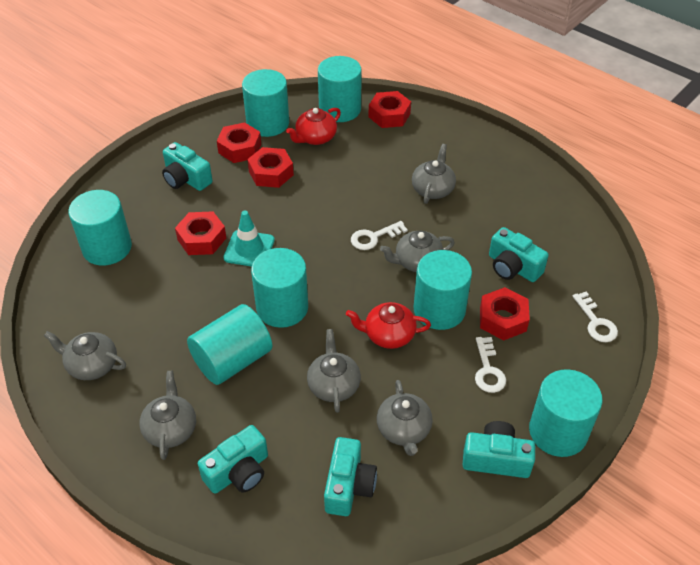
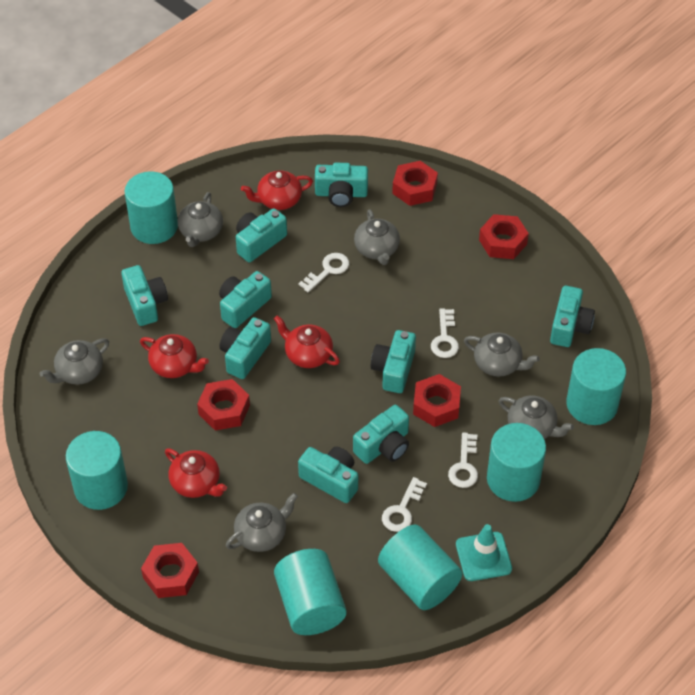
red teapot: [286,108,341,145] [346,302,431,349] = 2 -> [140,334,209,378] [165,448,227,498] [241,171,313,210] [274,315,340,368] = 4
turquoise camera: [162,142,213,191] [198,425,268,494] [324,437,377,516] [463,421,535,478] [489,227,549,282] = 5 -> [121,265,168,326] [219,271,272,328] [220,317,271,379] [236,208,287,262] [298,447,358,503] [315,163,368,207] [353,405,409,464] [371,330,416,393] [550,286,595,347] = 9
turquoise cylinder: [68,190,132,265] [187,304,272,385] [242,69,289,137] [251,248,308,328] [318,56,362,122] [414,250,472,330] [529,369,603,457] = 7 -> [66,431,128,510] [124,171,178,244] [274,549,346,635] [378,524,462,610] [487,423,546,502] [566,348,626,425] = 6
white key: [351,221,408,250] [475,337,506,393] [573,292,618,342] = 3 -> [298,253,349,292] [382,477,427,532] [431,308,459,358] [448,432,478,488] = 4

